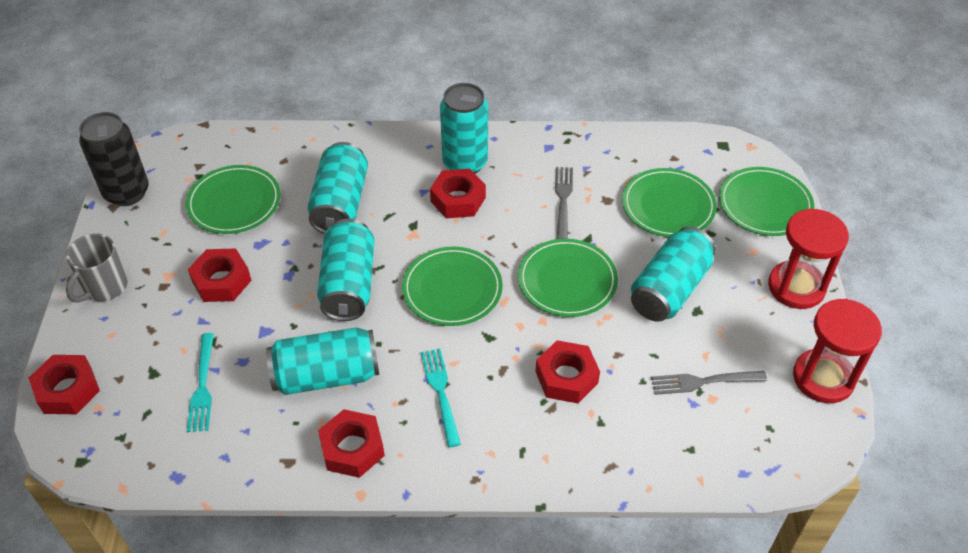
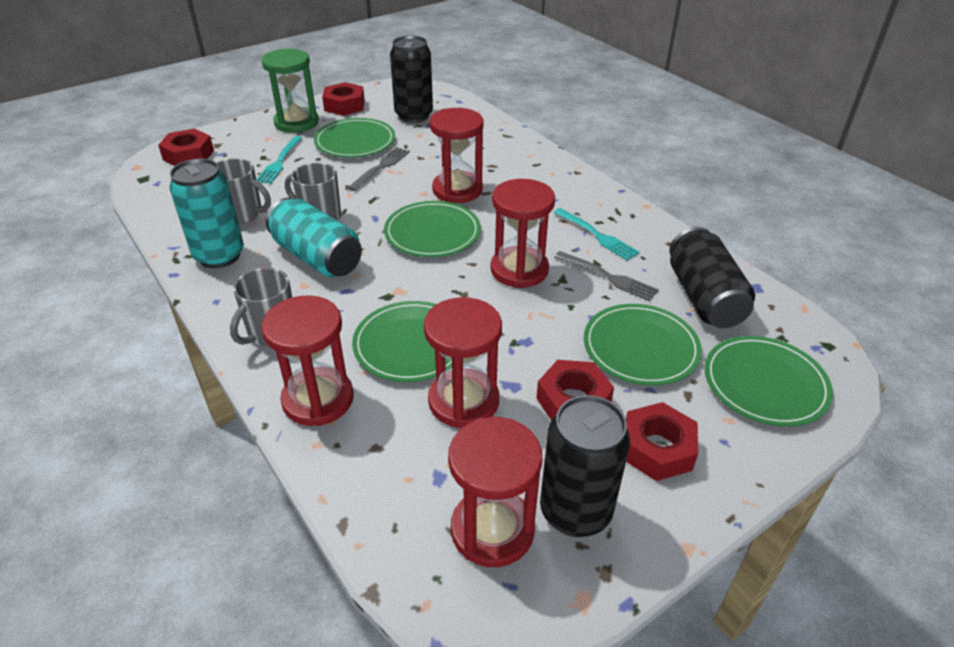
black can: [79,112,149,206] = 1 -> [390,35,433,123] [540,395,630,537] [669,227,755,328] = 3
green hourglass: none = 0 -> [262,49,319,133] = 1
grey mug: [66,234,128,303] = 1 -> [217,158,271,224] [230,268,292,346] [285,163,341,221] = 3
red hourglass: [768,208,849,309] [793,299,882,403] = 2 -> [261,295,354,426] [424,297,502,428] [430,108,483,203] [448,417,542,567] [491,179,555,288] = 5
red nut: [29,355,100,414] [188,248,252,302] [318,409,385,478] [430,169,486,218] [535,340,600,403] = 5 -> [158,129,214,166] [322,82,365,116] [536,360,614,421] [626,402,698,481] = 4
turquoise can: [266,327,379,395] [308,142,368,234] [317,219,374,321] [440,83,488,174] [631,226,716,322] = 5 -> [170,158,244,268] [266,198,362,277] = 2

